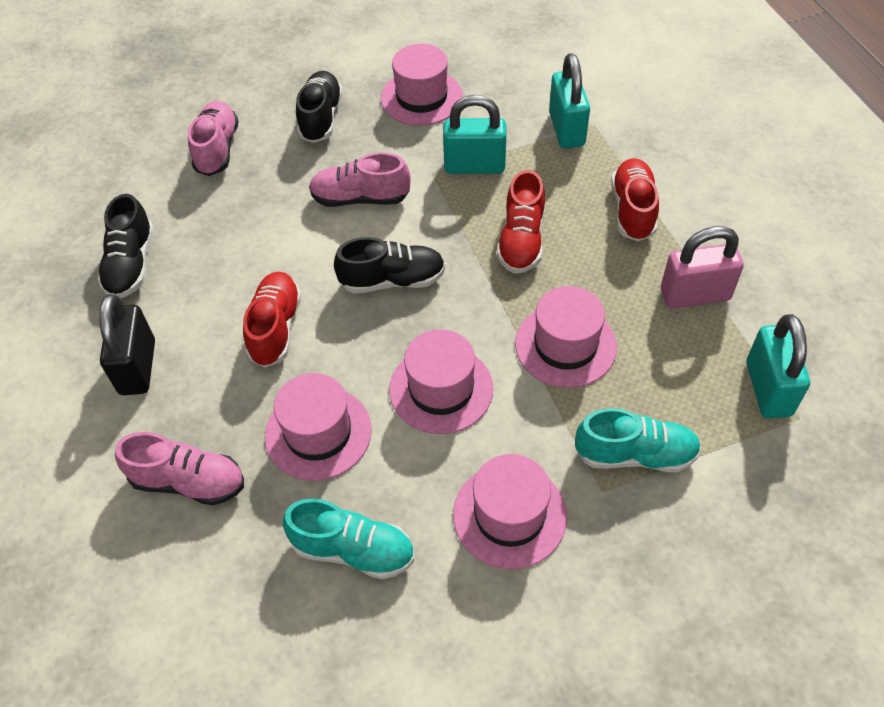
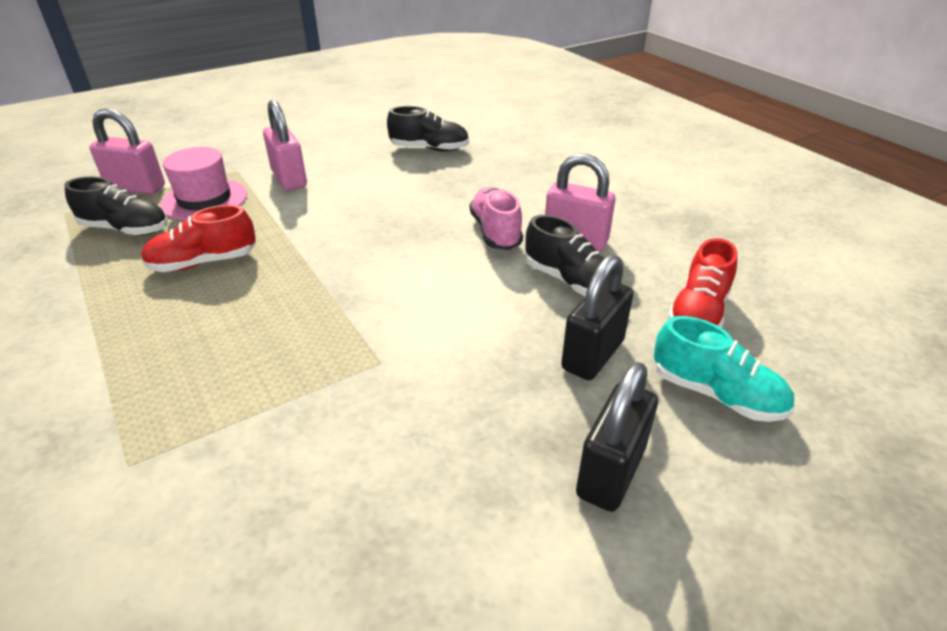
black padlock: [99,294,155,395] = 1 -> [561,255,633,380] [576,362,658,512] = 2
pink hat: [265,373,372,481] [381,44,463,126] [389,329,493,434] [453,454,567,569] [515,286,617,388] = 5 -> [160,147,247,221] = 1
pink padlock: [661,226,744,309] = 1 -> [89,108,165,195] [263,100,307,191] [545,154,616,251] = 3
pink shoe: [115,432,244,505] [188,101,239,176] [309,152,411,207] = 3 -> [470,187,523,250] = 1
red shoe: [243,272,302,367] [497,170,545,274] [611,158,659,242] = 3 -> [141,205,256,272] [668,238,738,328] = 2
turquoise padlock: [443,95,507,174] [549,53,590,149] [746,314,810,418] = 3 -> none = 0
turquoise shoe: [283,499,414,579] [575,408,701,472] = 2 -> [654,316,794,422] = 1

